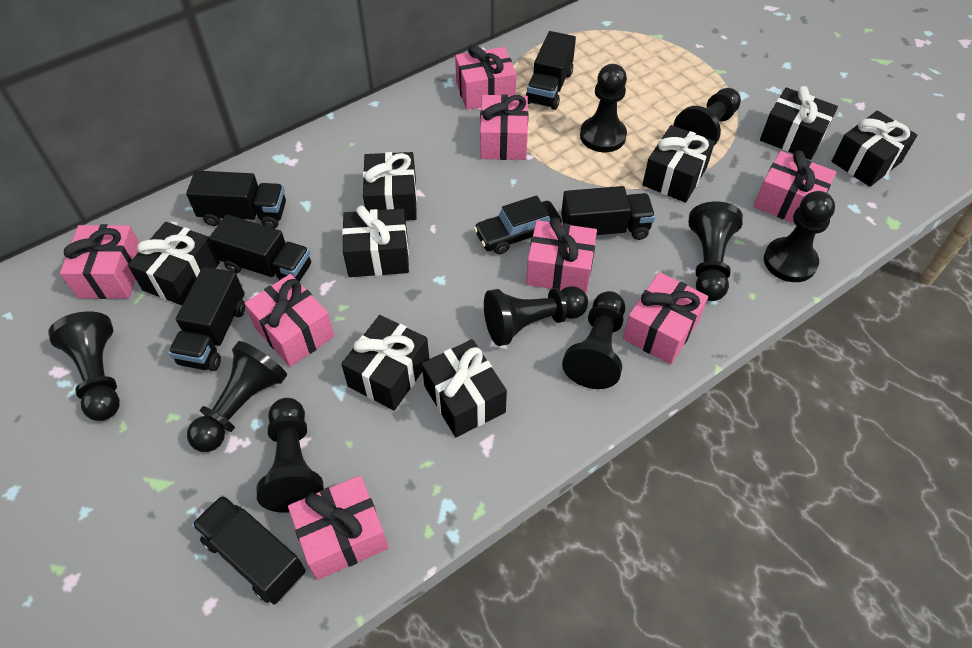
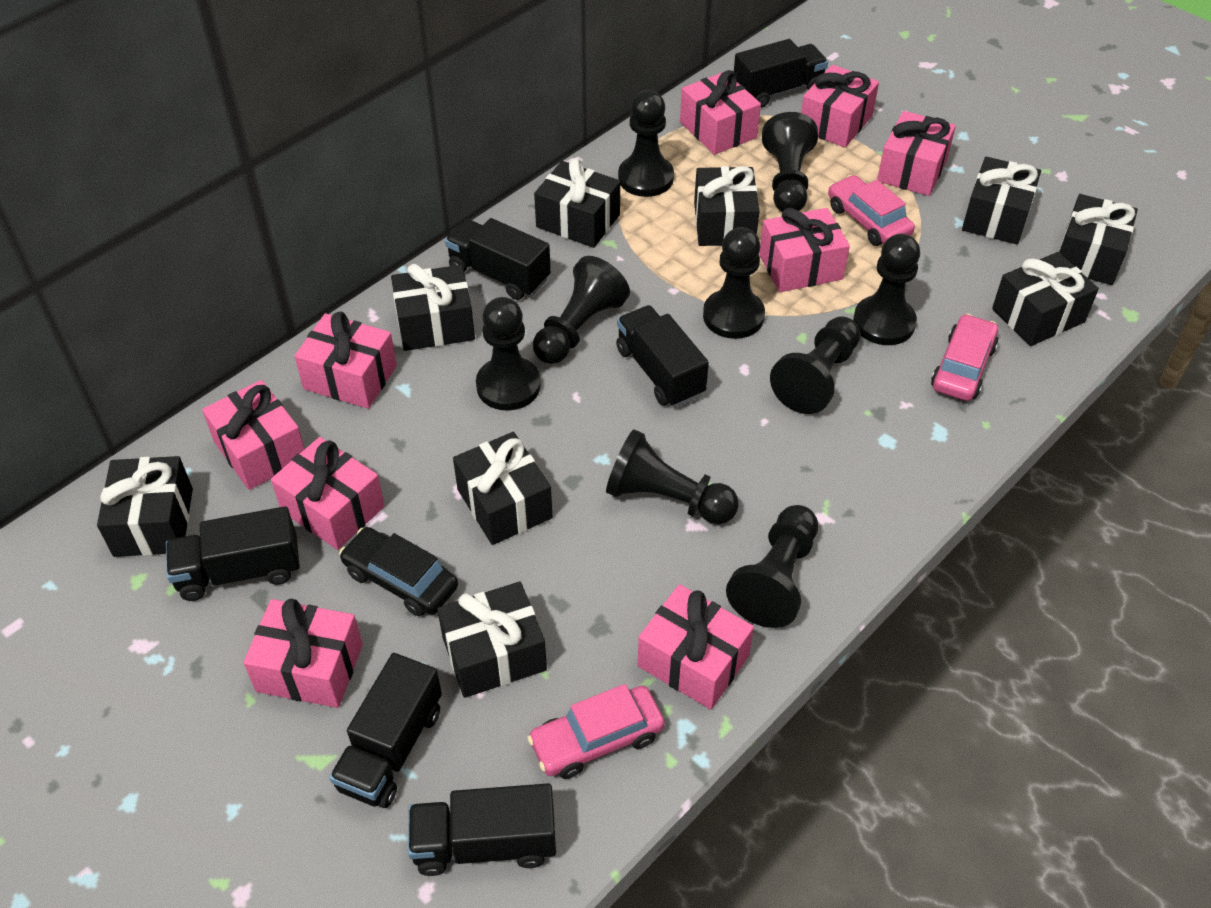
black gift: [128,222,220,305] [341,315,430,411] [342,205,409,277] [363,152,417,221] [422,339,507,437] [642,125,715,203] [760,86,838,160] [832,111,917,187] = 8 -> [97,456,193,557] [391,264,475,351] [437,582,547,698] [453,432,552,545] [534,158,620,248] [694,166,759,246] [962,156,1041,244] [992,252,1099,346] [1059,194,1138,285] = 9
pink car: none = 0 -> [527,684,665,779] [828,175,915,246] [931,314,998,401] = 3
pink gift: [60,224,139,299] [244,274,335,367] [288,475,388,580] [455,45,517,110] [480,94,528,160] [526,217,597,294] [623,272,708,364] [754,150,836,223] = 8 -> [202,380,305,490] [243,599,363,708] [271,437,385,550] [294,311,397,409] [638,584,754,710] [680,70,761,155] [759,208,850,292] [801,65,879,147] [877,111,956,196] = 9

